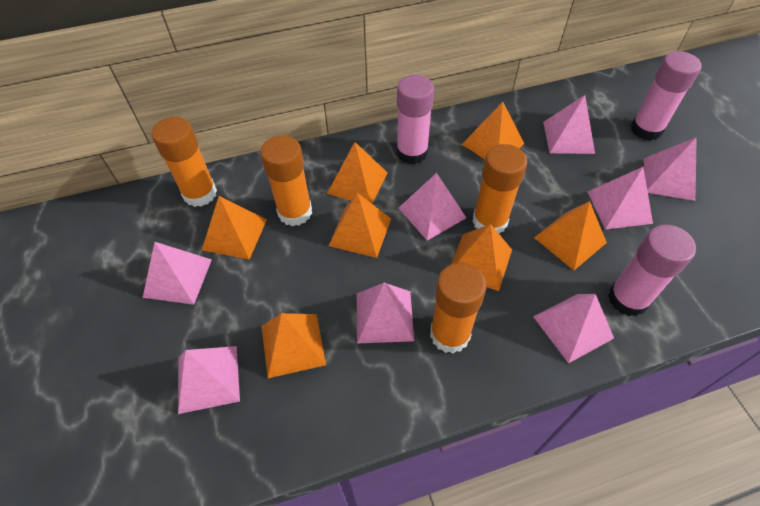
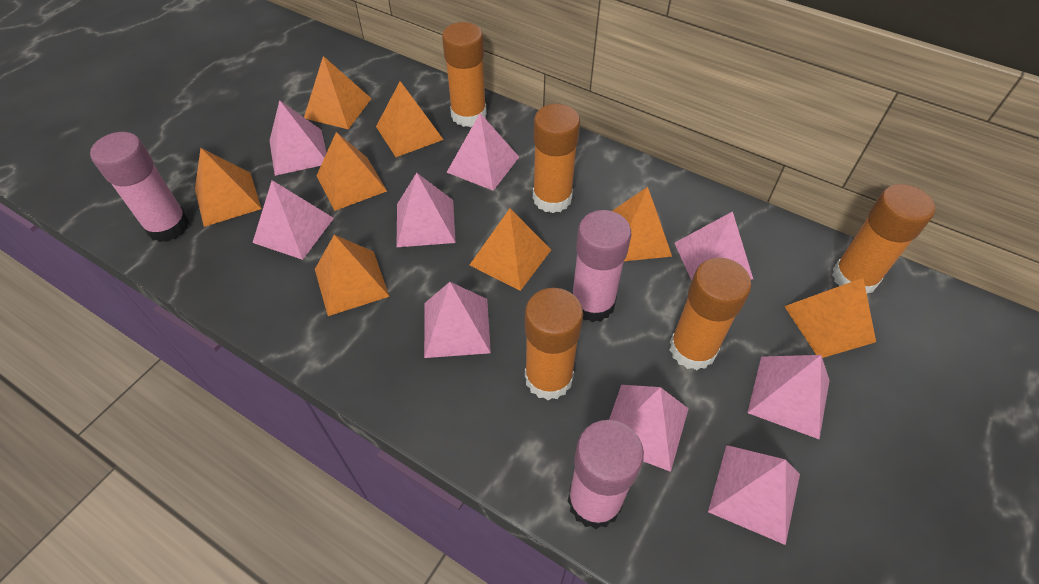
orange glue stick: [152,117,217,207] [260,135,312,226] [430,263,487,354] [472,144,527,234] = 4 -> [442,22,487,127] [525,288,583,400] [533,104,580,213] [670,258,752,370] [832,184,935,293] = 5
orange pyramid: [202,196,267,260] [261,313,326,378] [327,142,388,204] [329,193,391,258] [452,224,512,291] [462,102,524,159] [534,201,607,270] = 7 -> [195,148,262,227] [304,56,372,129] [315,235,390,316] [316,132,387,211] [376,81,443,157] [470,209,551,291] [612,187,672,261] [784,278,876,358] = 8
pink pyramid: [143,242,212,305] [178,346,240,414] [357,283,414,343] [398,173,466,241] [533,294,614,364] [543,95,595,154] [588,167,653,230] [644,137,697,201] = 8 -> [252,180,334,260] [270,100,327,176] [396,173,456,247] [424,282,491,358] [447,113,519,191] [609,385,689,472] [675,211,753,281] [708,445,800,545] [748,355,830,439] = 9

